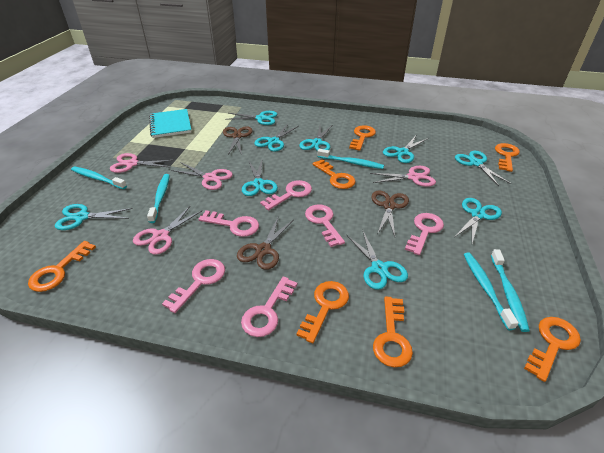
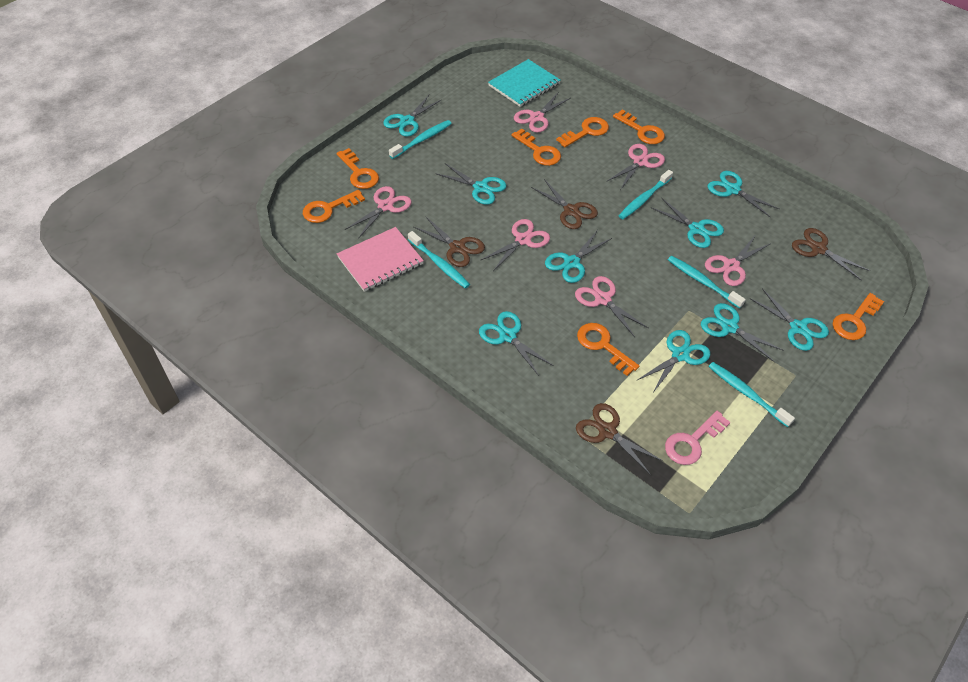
brown scissors: [223,126,253,155] [237,217,293,270] [371,191,409,237] = 3 -> [414,217,485,267] [531,179,598,229] [576,403,664,475] [792,228,870,280] = 4
pink key: [162,259,225,313] [199,210,259,237] [241,276,298,337] [260,180,312,210] [305,204,345,247] [405,213,444,255] = 6 -> [665,411,730,465] = 1
pink notebook: none = 0 -> [337,227,424,292] = 1
pink scissors: [110,153,173,173] [133,206,203,255] [171,162,233,190] [370,166,436,187] = 4 -> [345,186,411,239] [481,219,550,271] [514,93,571,133] [575,276,649,337] [606,144,665,190] [705,236,770,286] = 6

